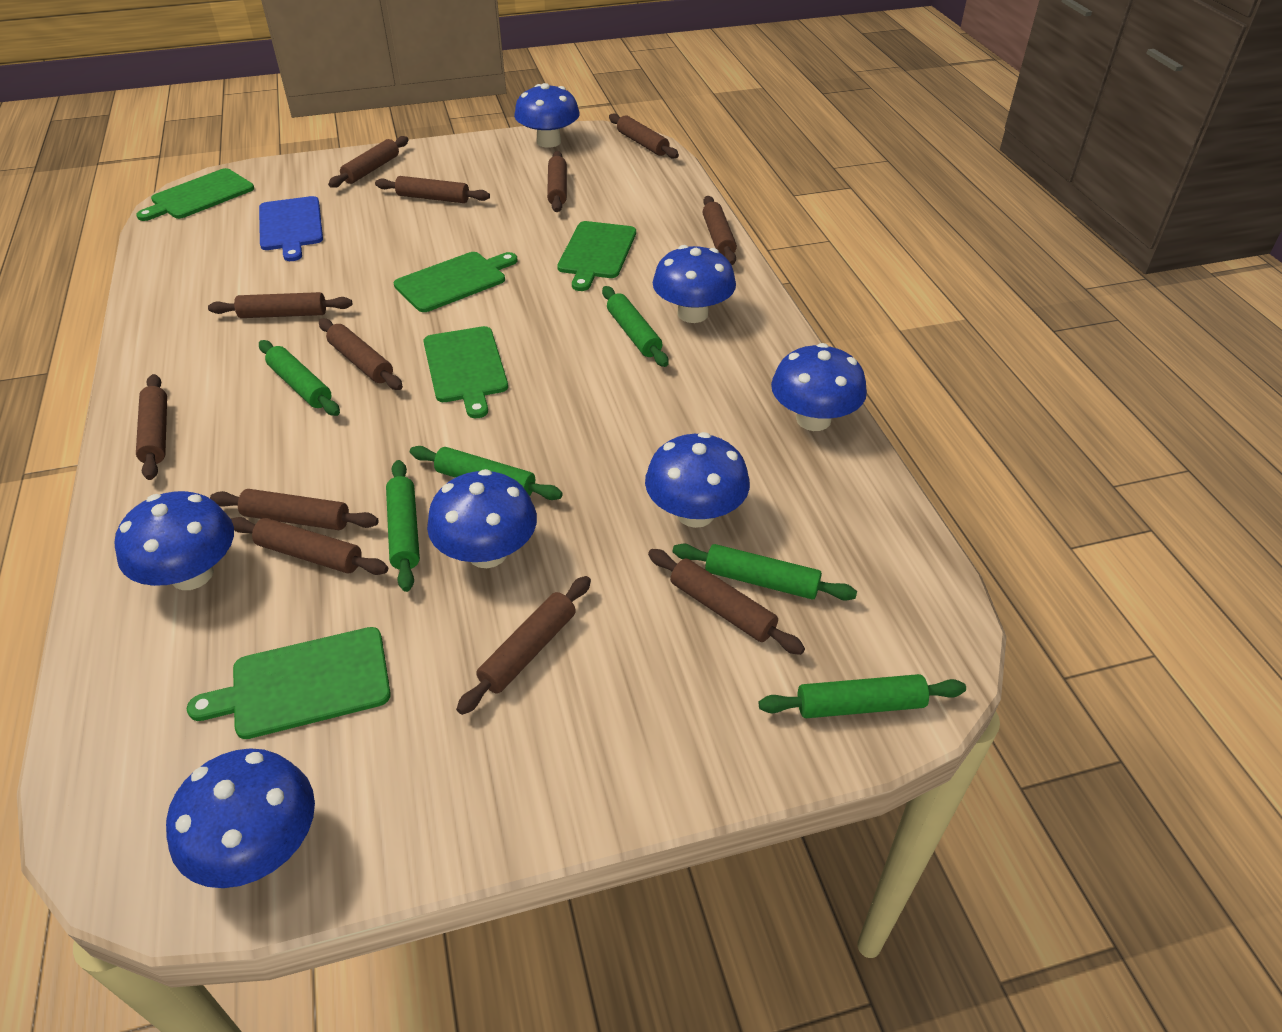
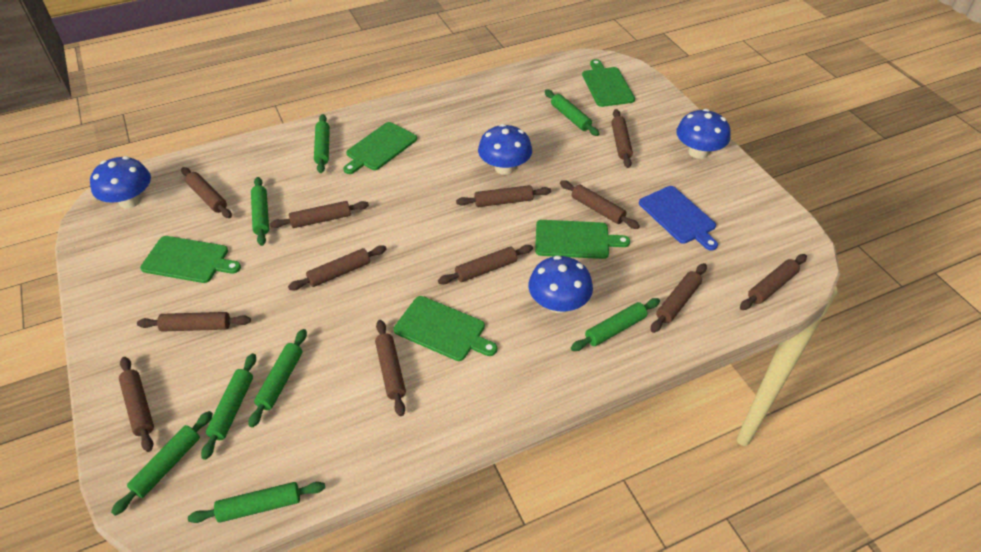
blue mushroom: [115,491,234,590] [166,748,315,888] [427,469,537,568] [514,83,580,148] [645,432,750,528] [653,245,736,323] [771,343,867,431] = 7 -> [90,156,151,208] [478,124,532,175] [528,255,593,313] [676,109,731,159] = 4
green rolling pin: [259,340,340,416] [386,460,420,592] [410,446,563,500] [602,286,668,367] [672,544,857,601] [759,674,966,718] = 6 -> [111,411,213,516] [188,482,325,523] [201,353,256,460] [249,329,307,428] [251,177,269,246] [314,114,330,173] [545,90,599,136] [571,298,660,351] = 8

